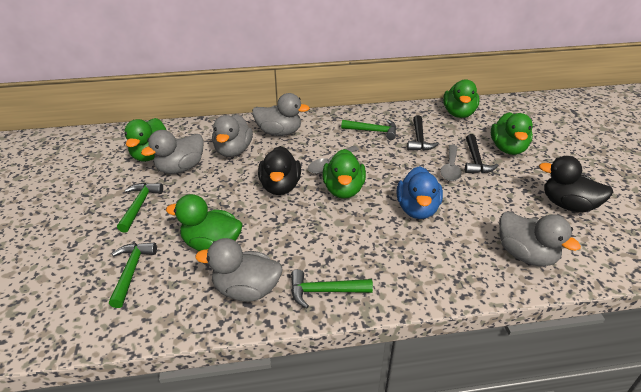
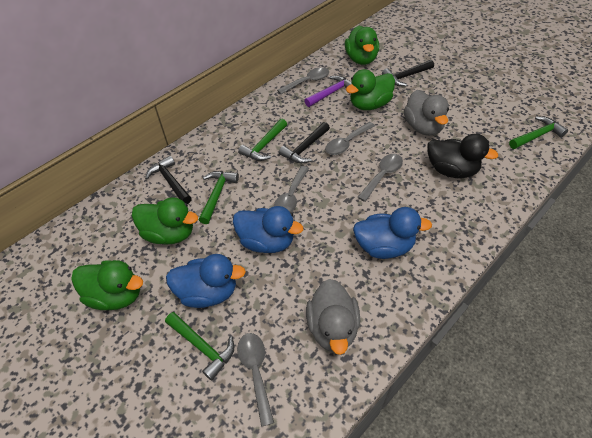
black duck: [258,146,301,195] [539,156,613,212] = 2 -> [427,134,498,178] = 1
black hammer: [407,115,439,151] [465,134,499,173] = 2 -> [145,156,192,204] [279,122,330,163] [382,60,434,86] = 3
blue duck: [397,166,443,219] = 1 -> [166,254,246,308] [233,206,303,253] [353,207,432,259] = 3
green duck: [124,118,166,162] [166,194,243,251] [322,149,366,199] [443,80,479,118] [491,112,533,155] = 5 -> [71,260,143,310] [132,197,198,244] [345,26,379,65] [346,69,395,110] = 4
grey duck: [141,130,204,174] [195,238,283,302] [212,114,253,157] [252,93,310,136] [499,211,581,266] = 5 -> [306,279,360,355] [404,90,449,136] = 2
grey spoon: [308,146,359,174] [440,145,462,181] = 2 -> [237,333,274,427] [274,166,309,212] [277,67,329,94] [325,122,375,155] [358,154,403,202] = 5
purple hammer: none = 0 -> [304,75,352,107] = 1

